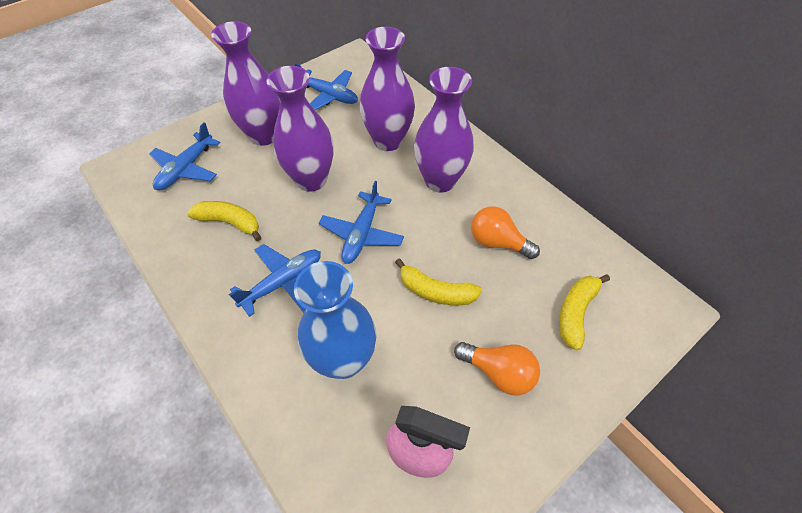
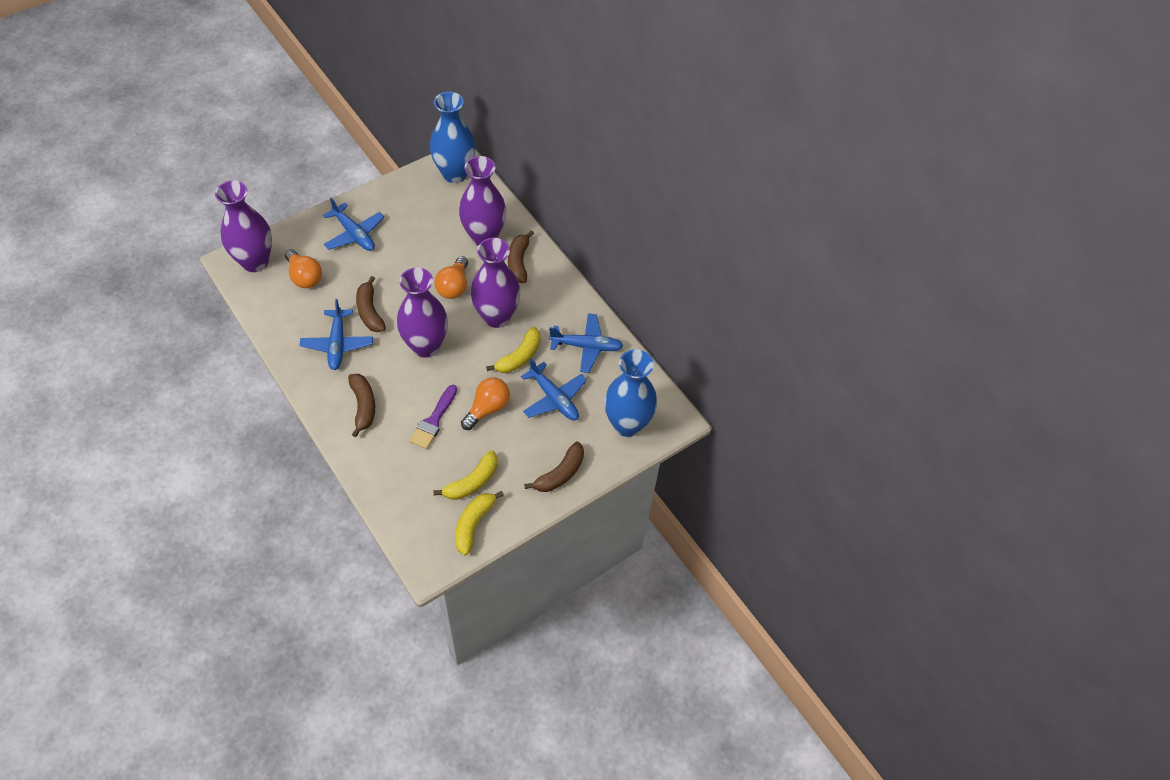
blue vase: [294,261,377,379] = 1 -> [430,92,475,183] [604,349,657,437] = 2
brown banana: none = 0 -> [348,374,375,437] [356,276,386,332] [508,230,534,283] [524,442,584,492] = 4
orange light bulb: [454,342,540,396] [471,206,540,259] = 2 -> [285,249,322,288] [435,256,468,299] [461,377,510,430] = 3
pink spray bottle: [386,406,470,478] = 1 -> none = 0
purple brush: none = 0 -> [410,385,457,449] = 1

